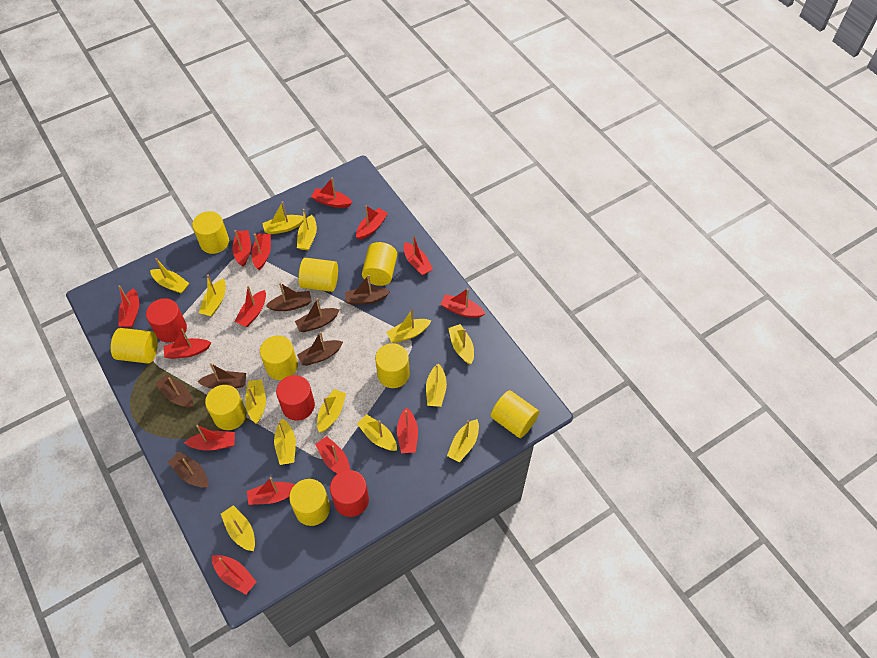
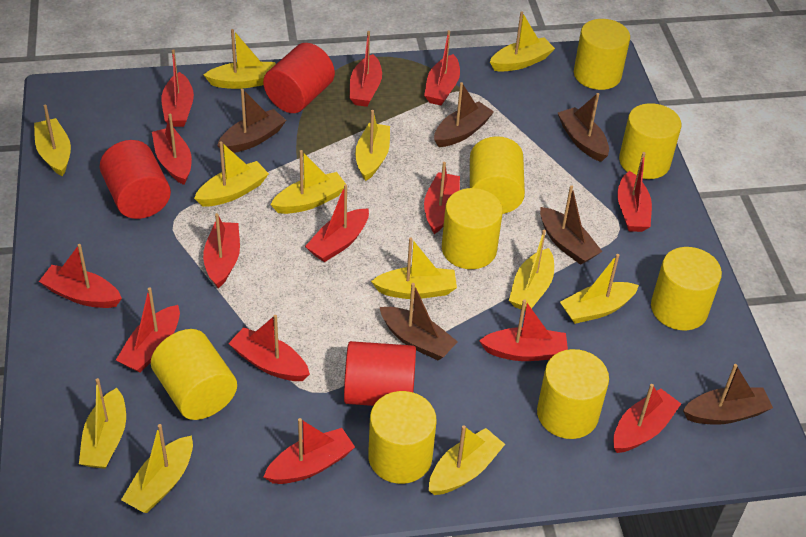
brown boat: [155,374,193,408] [168,452,208,488] [197,363,246,389] [266,283,312,311] [295,298,340,332] [297,331,343,366] [345,275,390,305] = 7 -> [217,89,286,153] [380,283,458,360] [434,82,494,147] [540,185,603,265] [558,93,609,162] [683,364,773,425] = 6
yellow boat: [150,258,189,294] [199,275,226,316] [221,505,255,551] [245,379,266,424] [262,201,303,234] [274,418,296,465] [297,209,317,251] [317,389,346,433] [357,415,397,451] [387,309,431,343] [426,364,447,407] [447,419,479,463] [448,324,474,365] = 13 -> [34,105,71,176] [79,378,126,469] [121,424,193,513] [194,141,269,206] [204,29,276,89] [271,150,346,214] [355,110,390,181] [371,238,457,299] [429,425,505,495] [490,11,555,72] [509,230,554,311] [560,254,639,324] = 12
yellow cylinder: [111,328,158,364] [192,211,229,254] [205,385,247,430] [260,335,298,380] [289,479,330,526] [299,258,338,292] [362,242,397,286] [375,343,410,388] [491,390,539,438] = 9 -> [151,329,237,420] [368,391,437,484] [442,188,503,269] [470,136,525,214] [537,349,609,439] [574,19,630,90] [619,103,681,179] [651,247,722,330] = 8

